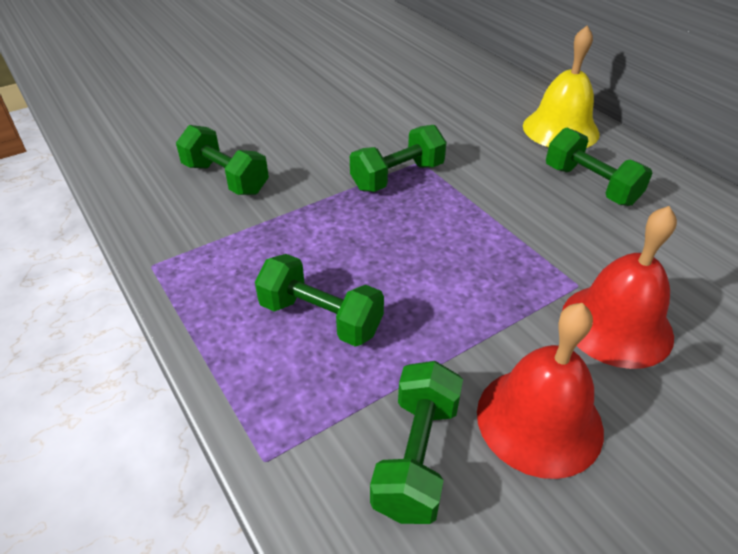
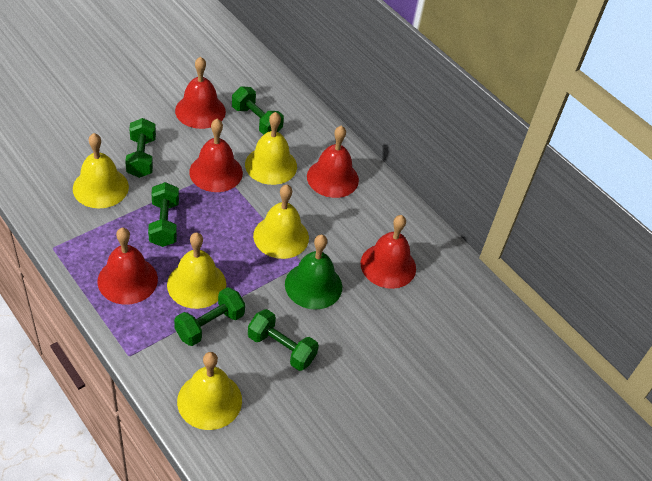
green bell: none = 0 -> [285,235,342,310] = 1
red bell: [477,303,604,479] [562,206,677,369] = 2 -> [97,228,158,305] [175,57,226,129] [189,119,243,192] [307,125,359,198] [361,215,416,289] = 5
yellow bell: [523,26,600,148] = 1 -> [73,133,129,209] [167,232,226,309] [177,352,242,430] [245,112,297,185] [253,185,309,259] = 5

